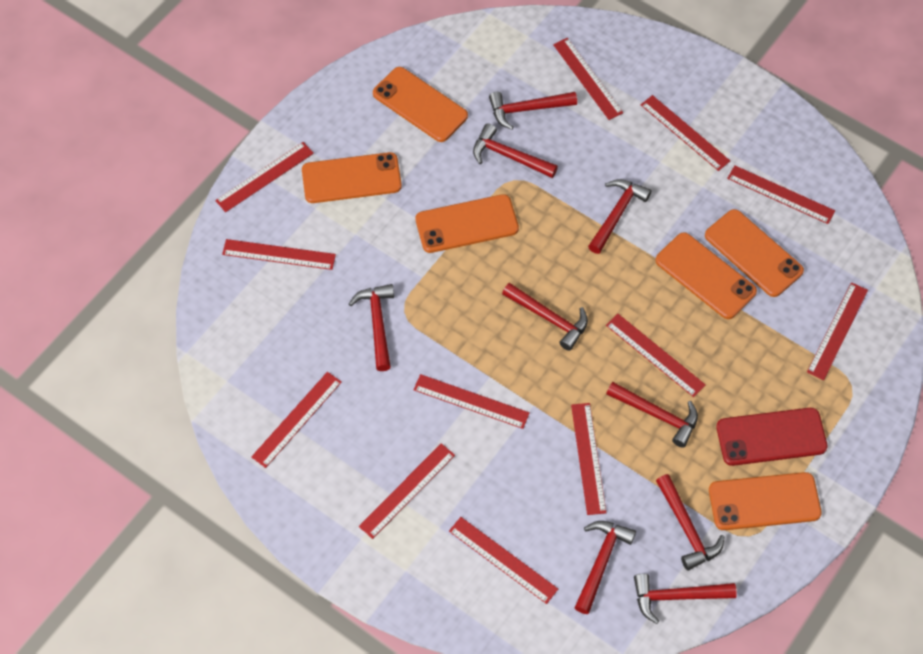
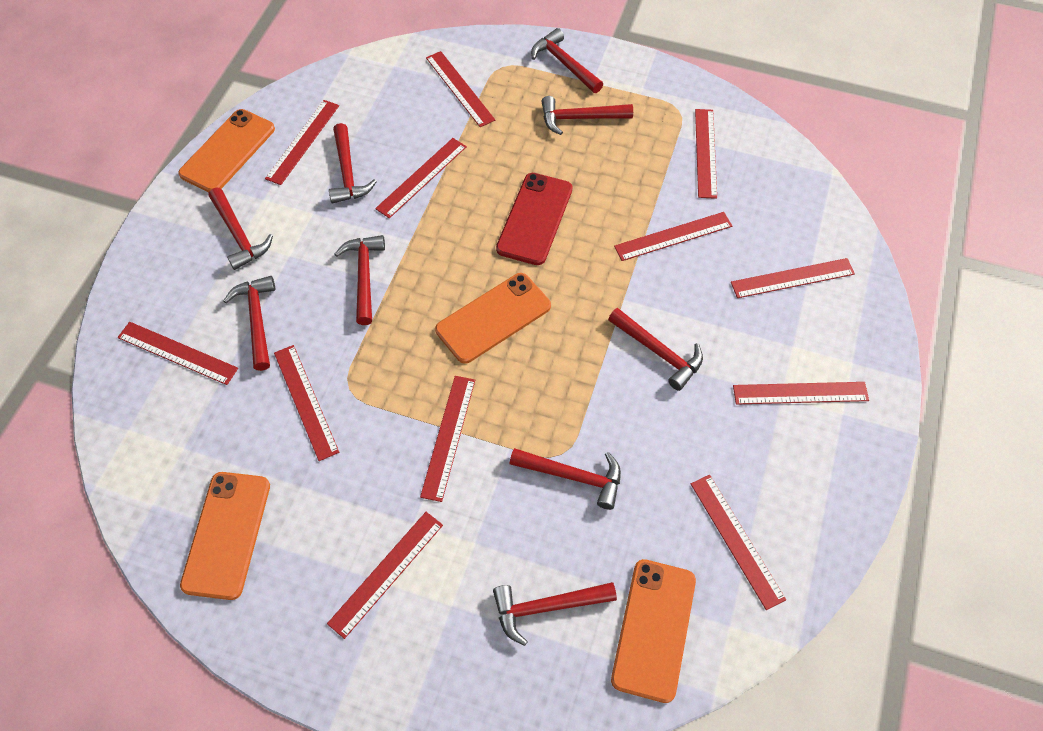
orange phone: [302,152,402,203] [373,67,468,142] [415,194,519,253] [655,232,757,319] [705,209,804,297] [709,472,822,530] = 6 -> [178,109,275,193] [180,472,270,600] [435,273,551,364] [611,559,696,703] = 4

